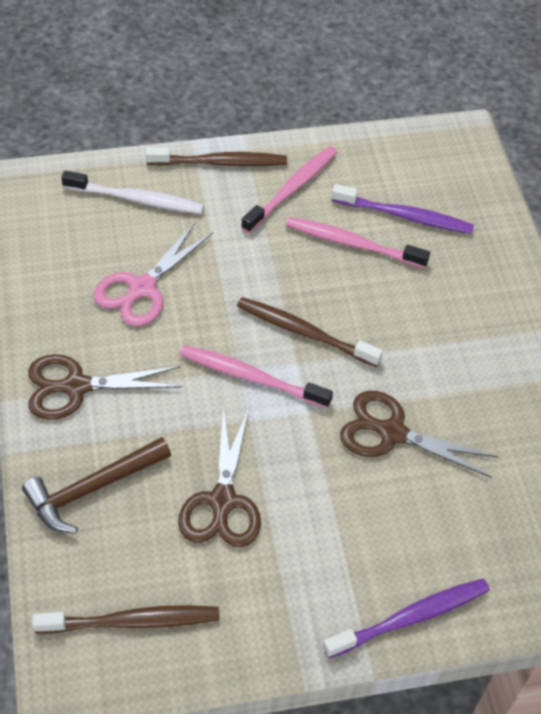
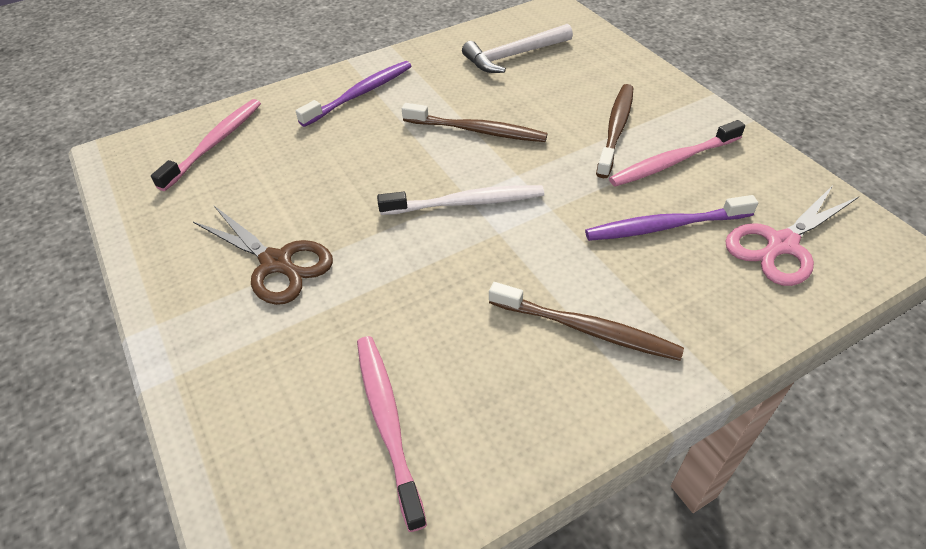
brown hammer: [22,437,171,533] = 1 -> none = 0
brown scissors: [28,354,182,420] [178,406,261,548] [340,391,499,478] = 3 -> [193,206,333,305] = 1
white hammer: none = 0 -> [462,24,573,73] = 1

